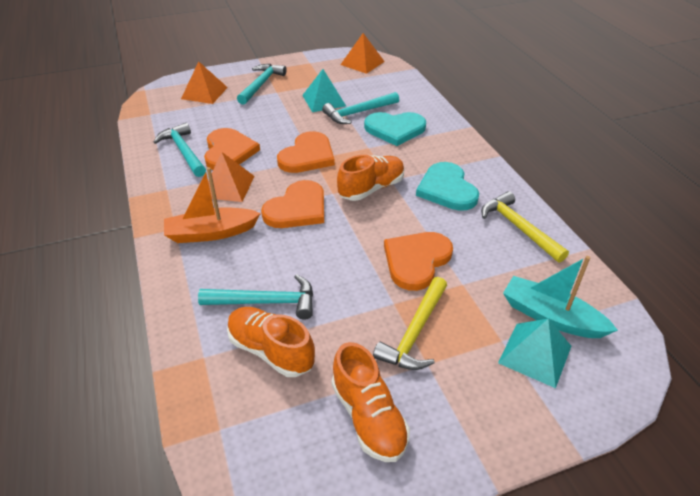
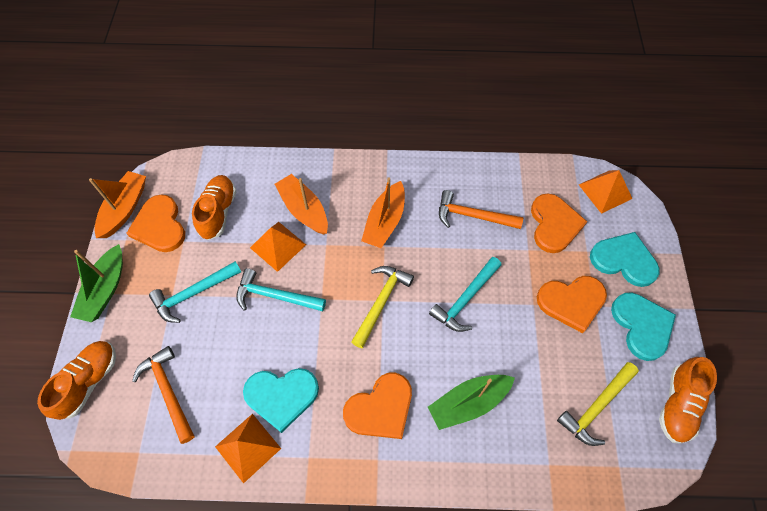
green boat: none = 0 -> [70,244,123,322] [428,375,515,430] = 2
orange boat: [164,167,261,243] = 1 -> [89,171,146,238] [275,174,328,235] [361,177,405,248] = 3
orange hammer: none = 0 -> [132,346,194,444] [439,190,523,229] = 2
turquoise boat: [503,256,618,338] = 1 -> none = 0
turquoise hammer: [154,122,206,177] [198,274,313,320] [237,64,287,105] [322,92,399,124] = 4 -> [149,261,241,323] [236,268,326,311] [429,257,501,332] = 3
turquoise heart: [364,112,426,146] [416,162,479,211] = 2 -> [243,368,319,433] [590,232,660,287] [611,292,676,361] = 3
turquoise pyramid: [302,69,346,112] [498,319,571,388] = 2 -> none = 0

